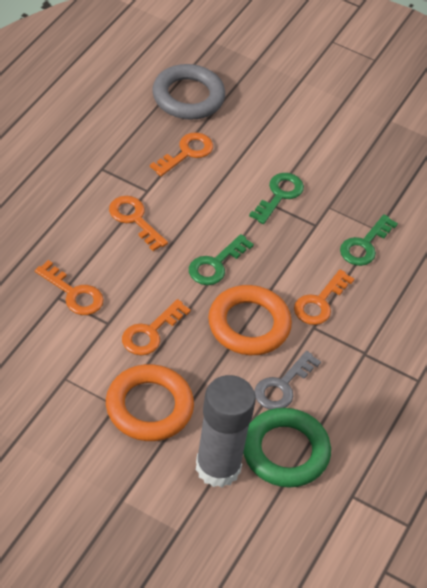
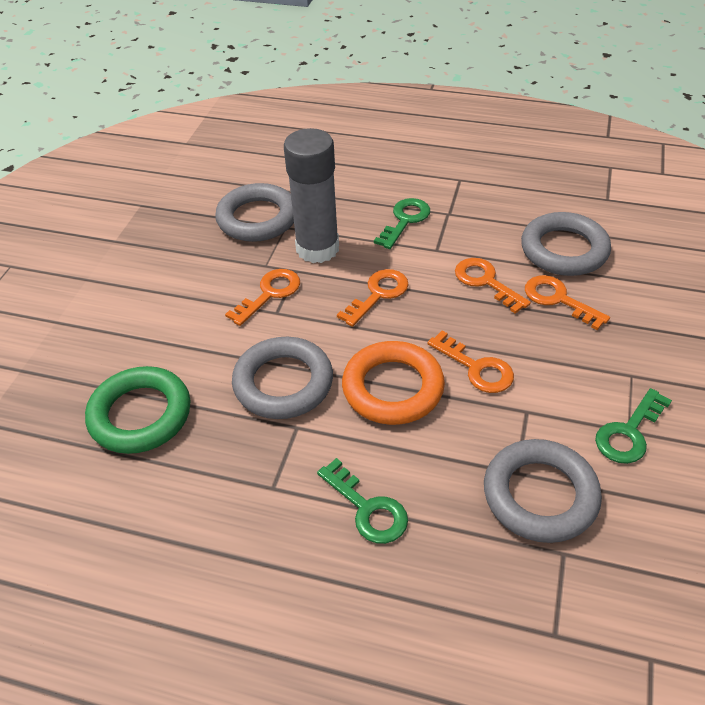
grey key: [254,351,321,410] = 1 -> none = 0
grey ring: [152,64,225,120] = 1 -> [215,183,294,242] [232,337,333,419] [484,439,602,543] [521,212,611,276] = 4
orange ring: [106,364,194,441] [208,285,292,355] = 2 -> [342,341,445,425] = 1

